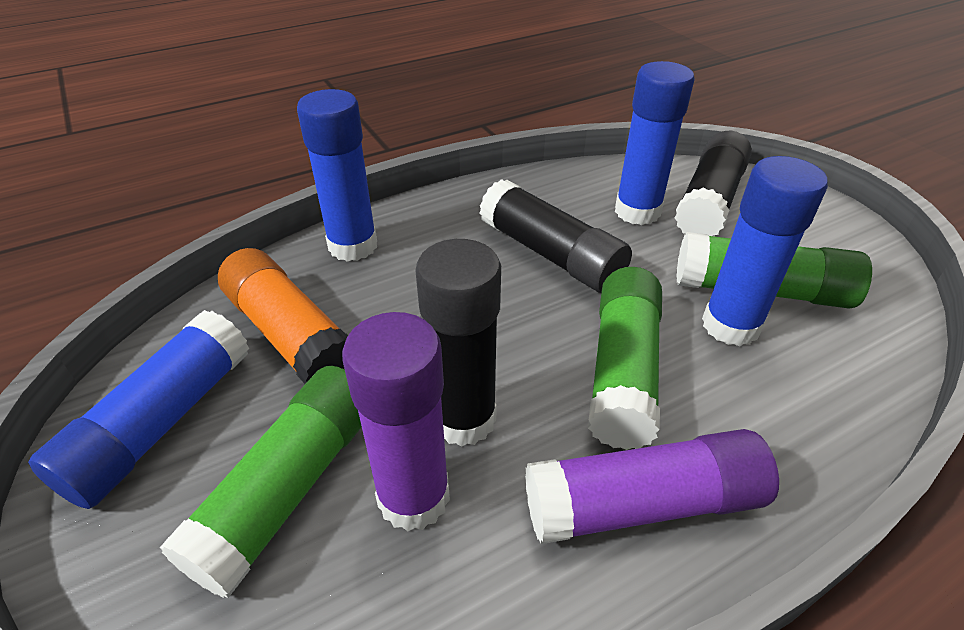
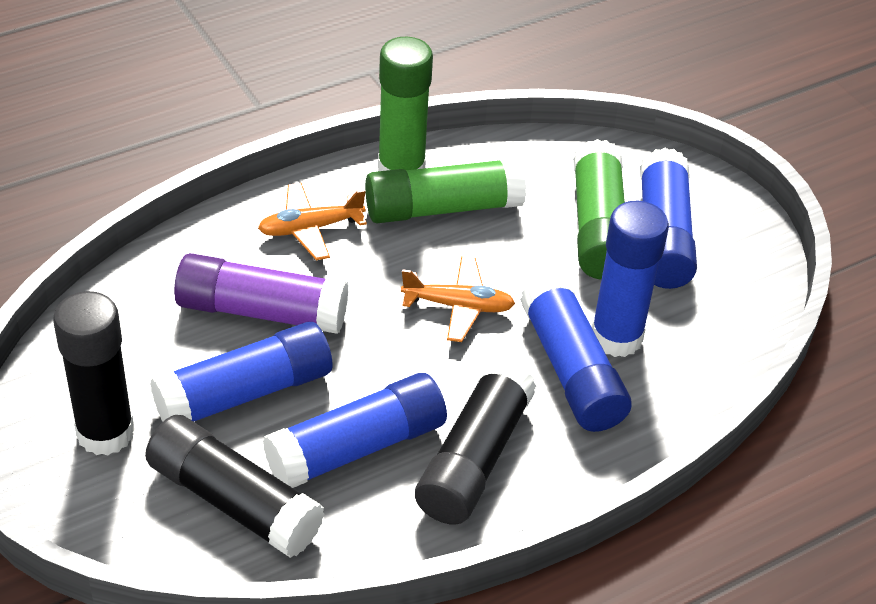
blue glue stick: [28,310,249,509] [297,89,377,262] [615,61,695,225] [702,156,828,346] = 4 -> [150,322,332,422] [263,373,447,488] [520,273,632,432] [592,201,669,357] [640,148,697,289] = 5
orange glue stick: [218,248,348,384] = 1 -> none = 0
orange plane: none = 0 -> [258,182,367,260] [401,256,515,342] = 2
purple glue stick: [342,312,450,531] [525,429,779,544] = 2 -> [174,253,349,334] = 1

